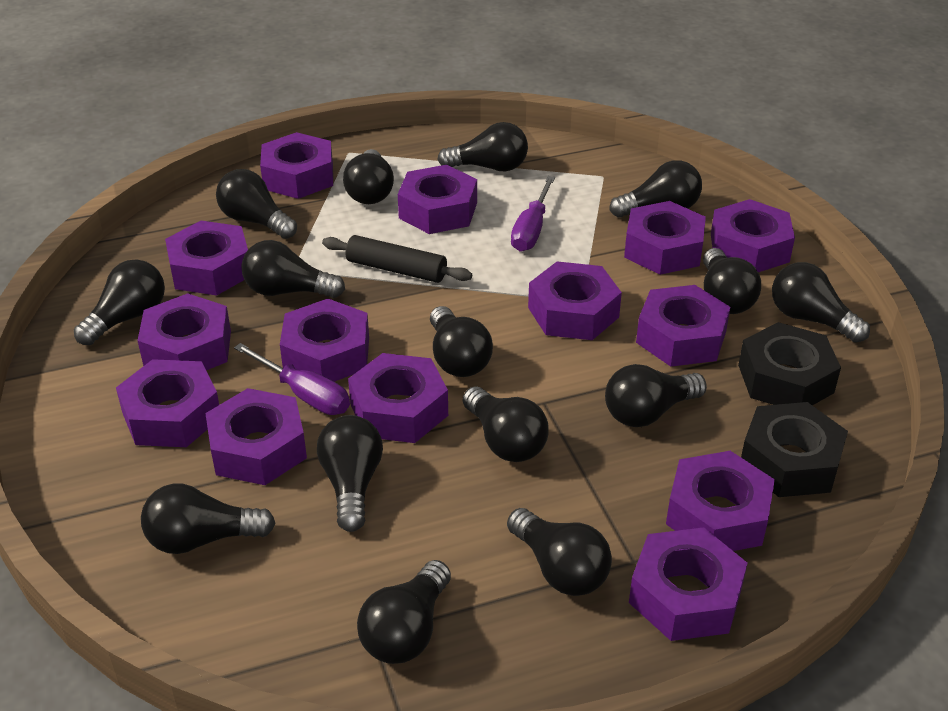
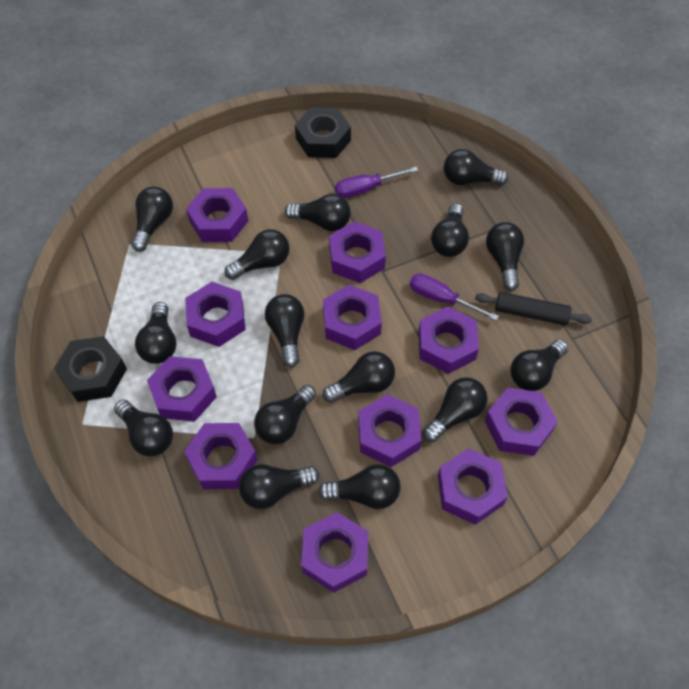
purple nut: [116,359,219,447] [137,293,231,370] [165,221,248,296] [205,388,307,485] [260,132,333,199] [280,299,369,382] [348,353,448,443] [398,165,477,234] [528,261,622,340] [624,201,706,275] [629,527,748,641] [636,285,730,367] [666,451,775,551] [711,199,795,272] = 14 -> [147,356,217,422] [184,423,257,489] [185,282,246,347] [186,188,248,242] [301,512,368,593] [323,285,382,350] [329,221,386,283] [358,394,422,467] [419,306,479,374] [438,448,508,525] [485,387,558,456] = 11

